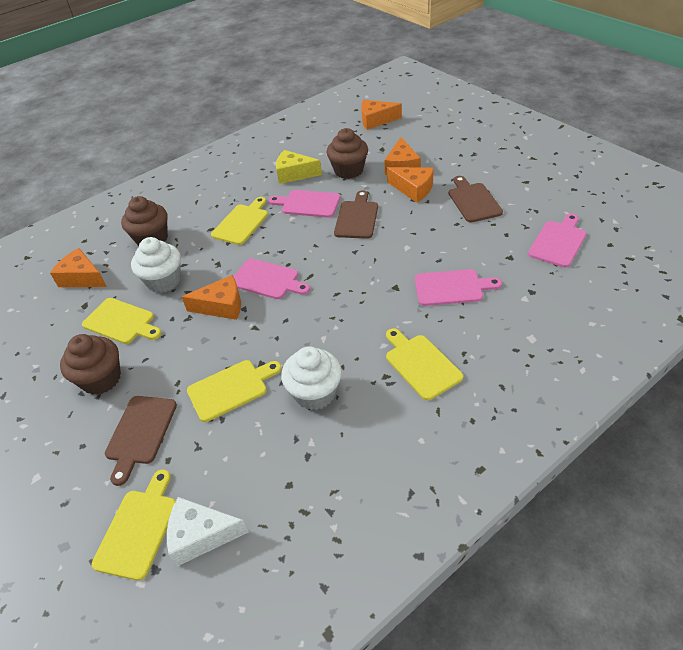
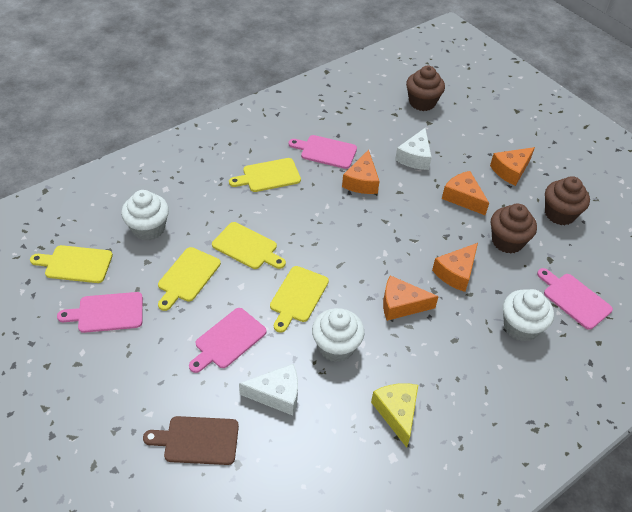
brown cutting board: [105,396,177,486] [334,190,378,239] [449,176,503,223] = 3 -> [143,416,239,465] = 1
white cheese: [167,497,249,566] = 1 -> [239,364,298,416] [395,128,432,170] = 2
white cupcake: [131,237,181,293] [281,346,342,410] = 2 -> [121,190,169,241] [312,308,364,362] [503,289,554,341] = 3

